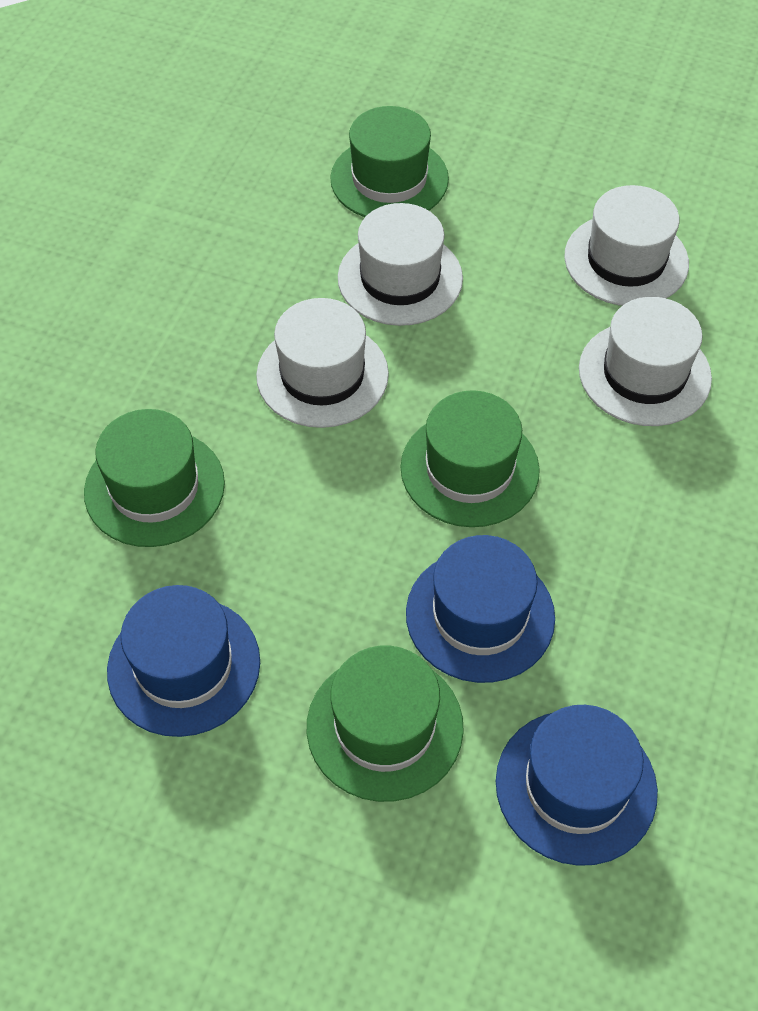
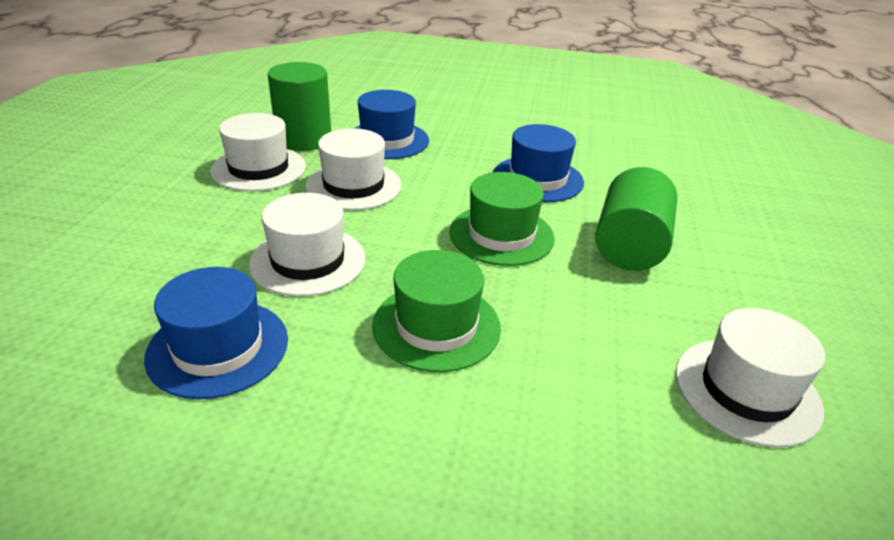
green cylinder: none = 0 -> [268,62,331,151] [595,167,677,271] = 2
green hat: [84,409,225,547] [307,646,464,802] [330,106,449,217] [401,390,540,527] = 4 -> [372,250,501,372] [449,172,555,266] = 2

